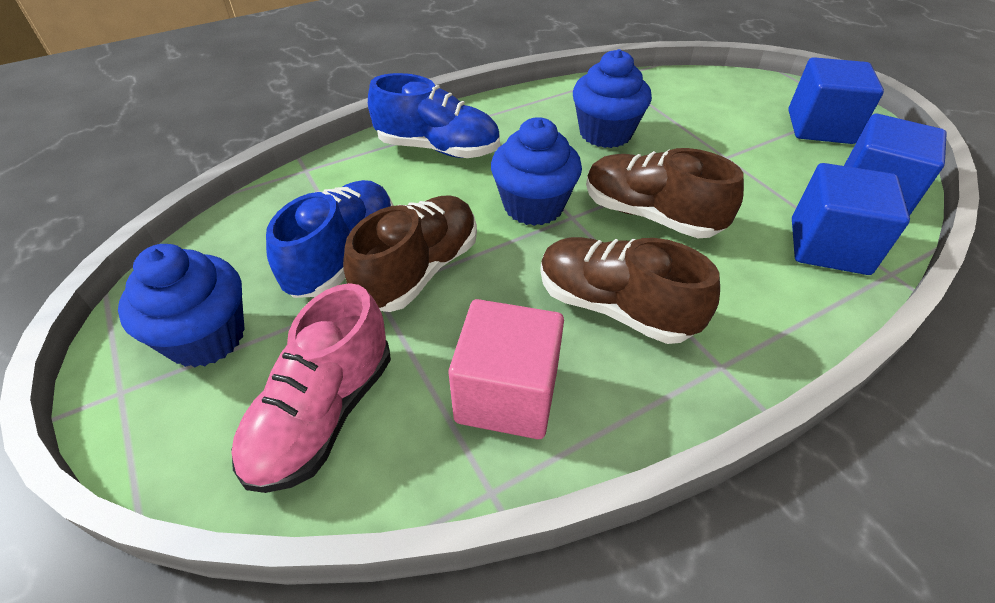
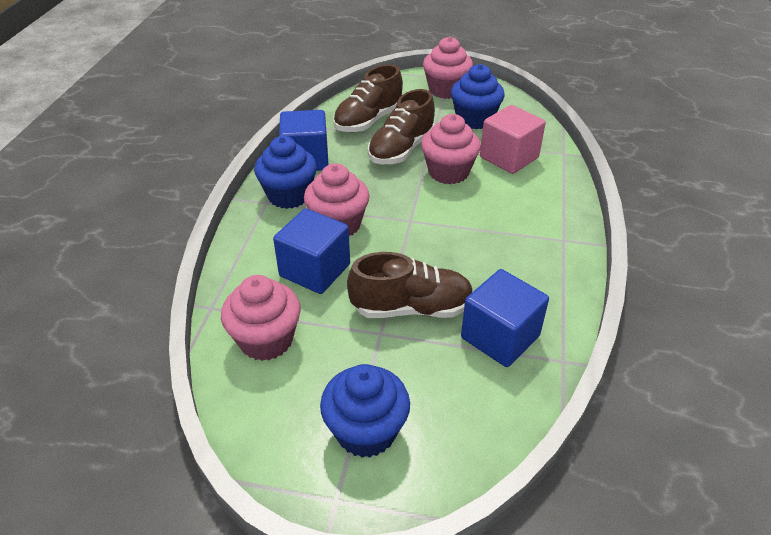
blue shoe: [266,180,394,298] [368,73,500,158] = 2 -> none = 0
pink cupcake: none = 0 -> [221,275,301,361] [304,163,370,236] [421,114,481,185] [423,37,473,99] = 4
pink shoe: [231,283,391,493] = 1 -> none = 0

